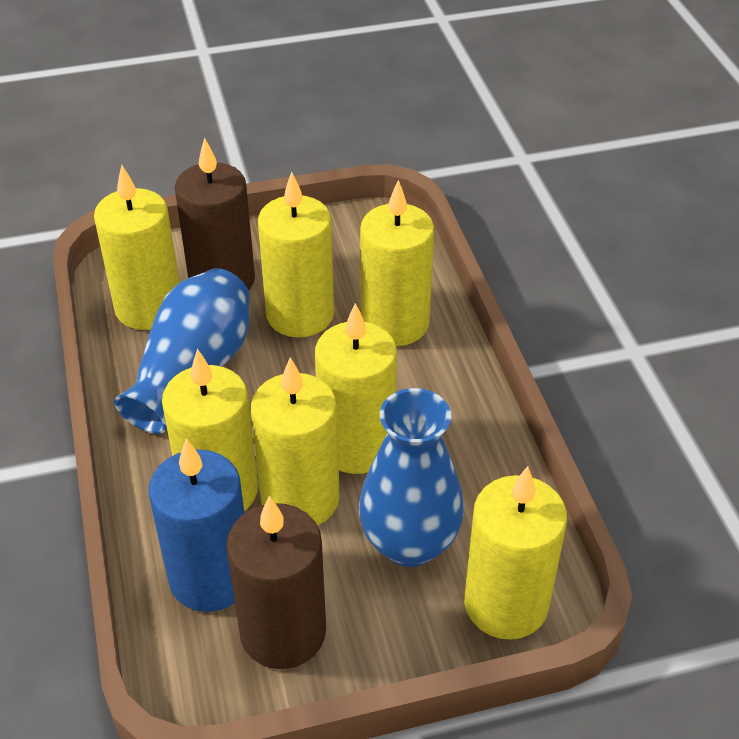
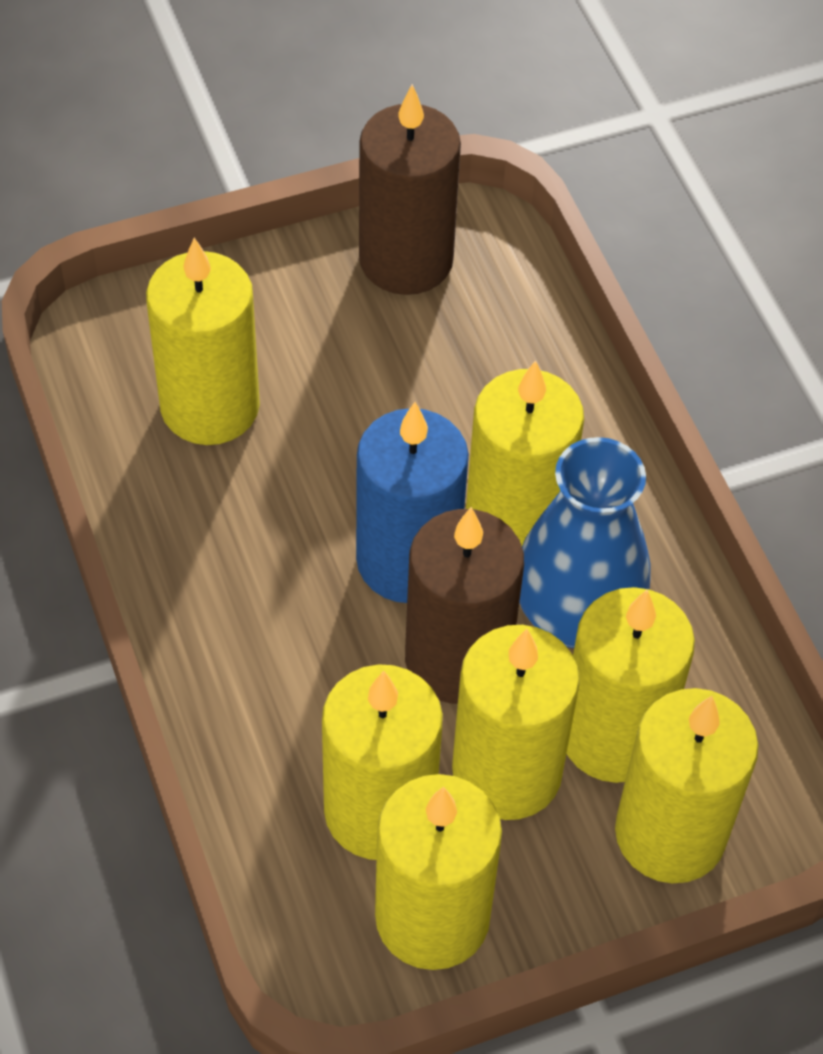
blue vase: [114,268,249,434] [359,388,464,567] = 2 -> [519,437,651,648] = 1

